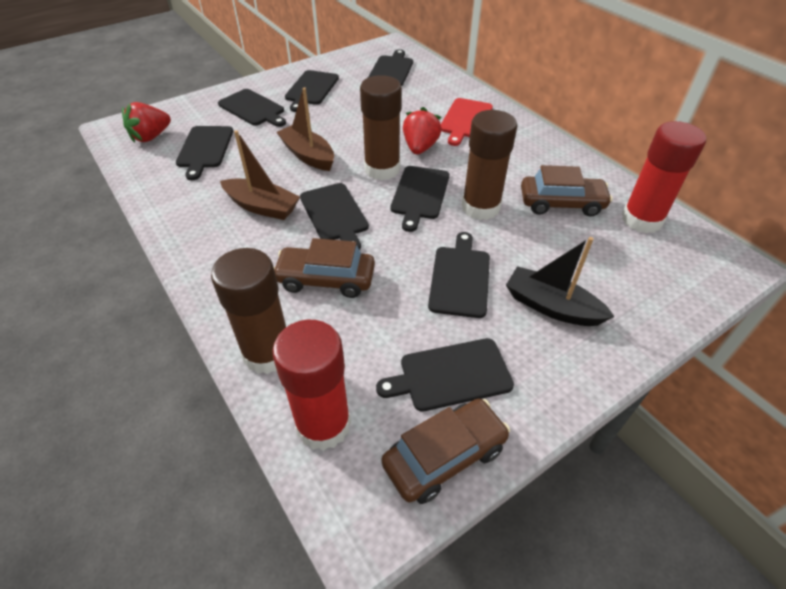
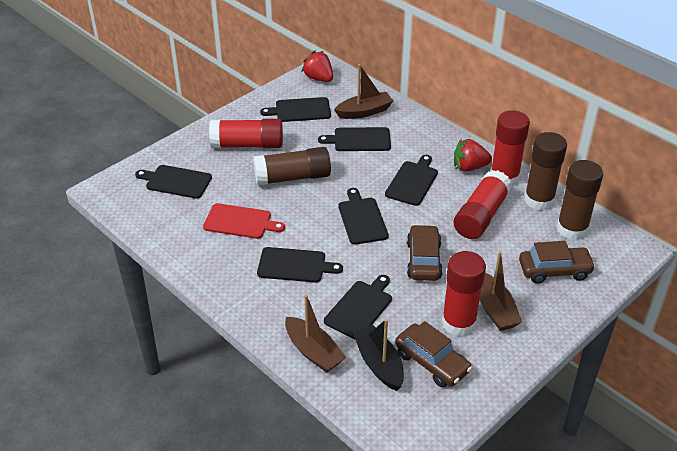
black cutting board: [176,126,233,180] [218,89,286,127] [285,70,339,112] [300,183,369,250] [368,49,413,86] [376,338,514,412] [391,166,449,232] [428,232,490,318] = 8 -> [135,165,212,199] [257,247,343,283] [260,97,331,122] [318,127,391,151] [324,275,392,339] [338,188,389,245] [385,155,438,206] = 7
brown boat: [220,130,300,220] [277,87,334,171] = 2 -> [285,294,346,373] [334,64,393,119] [480,251,522,331] = 3
red glue stick: [272,320,351,451] [622,121,706,233] = 2 -> [209,119,283,148] [442,251,486,337] [454,170,512,239] [491,110,530,186] = 4

